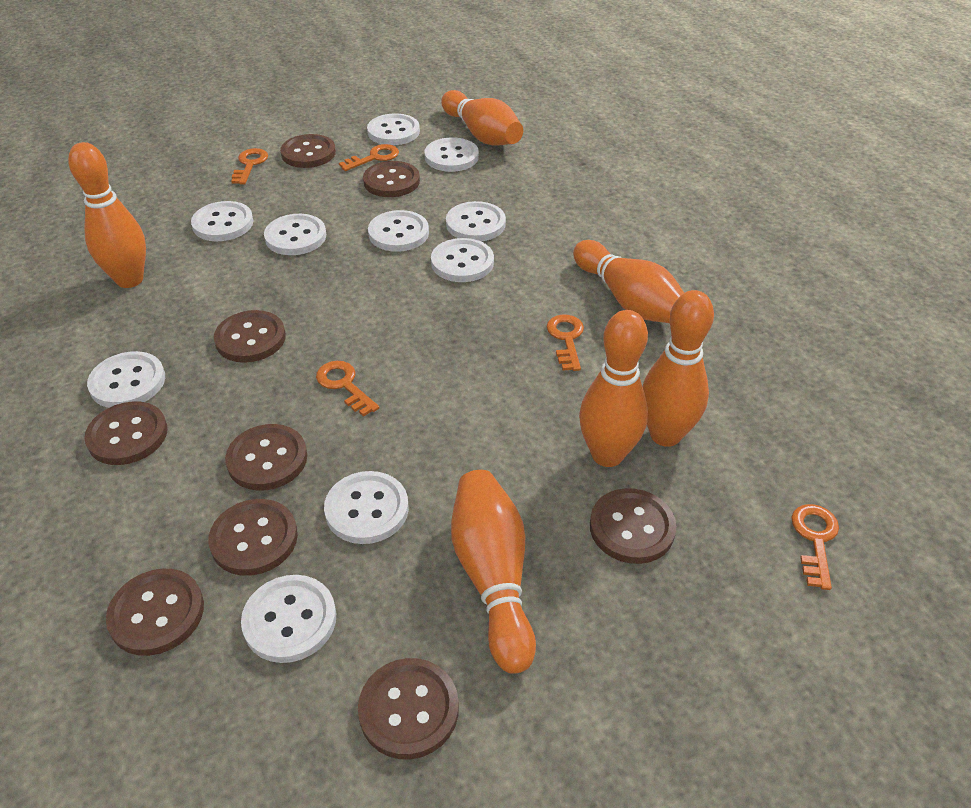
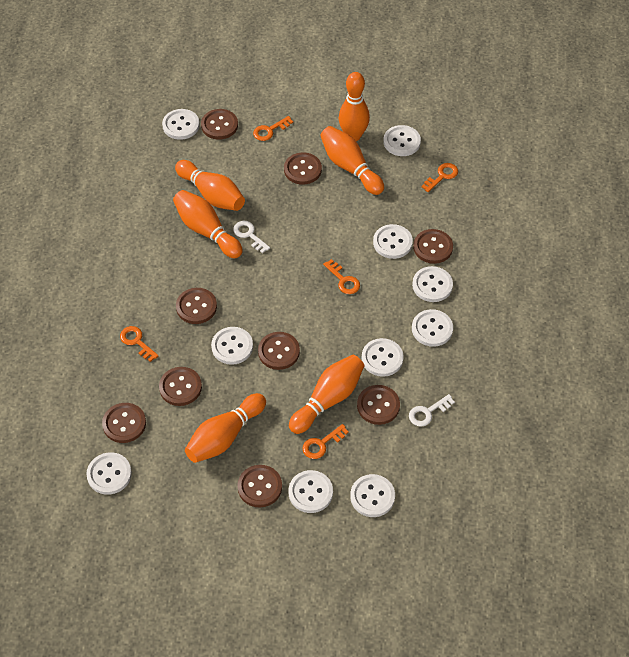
white key: none = 0 -> [233,221,270,253] [409,394,455,427] = 2

